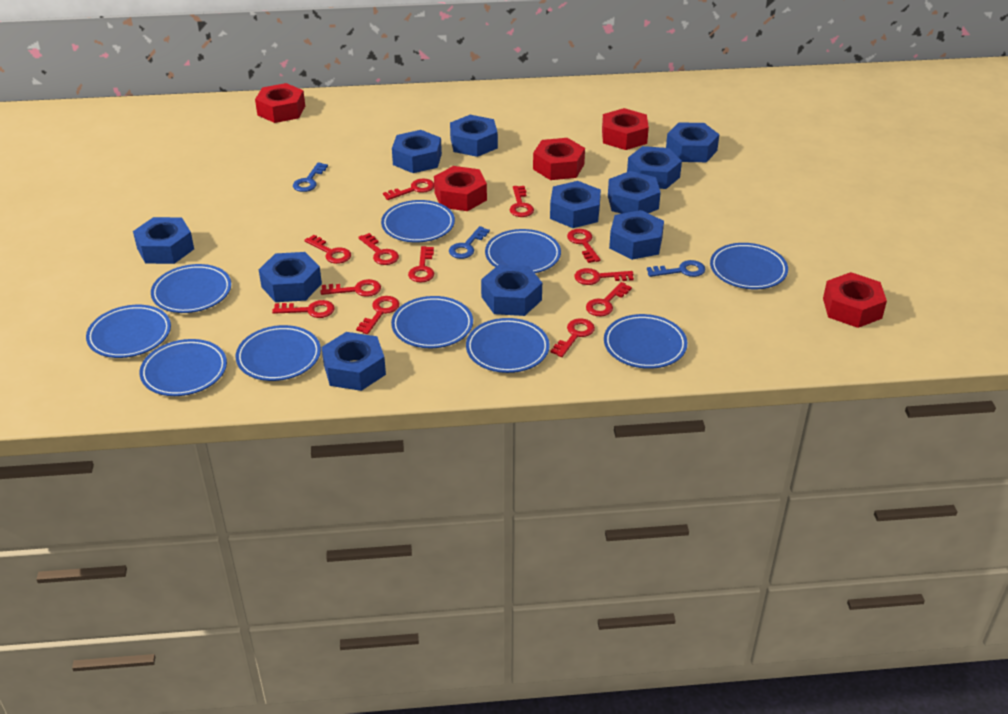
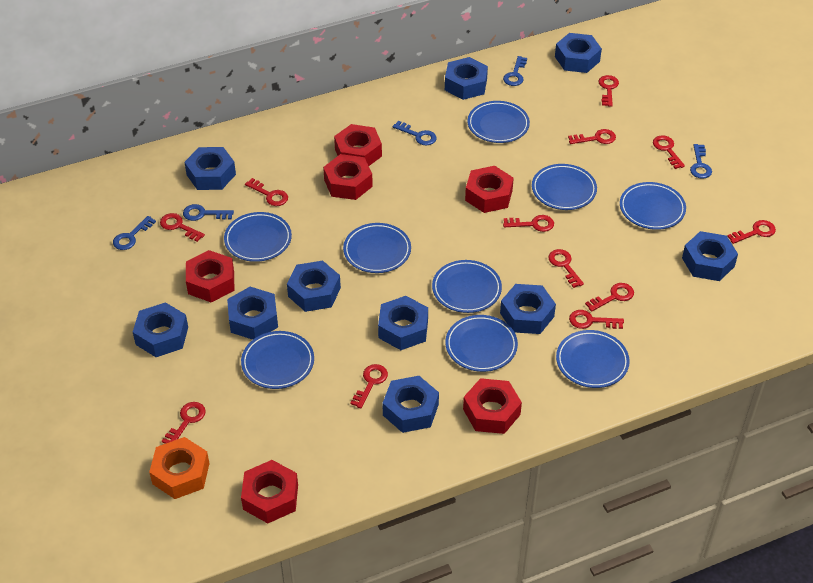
blue key: [293,162,328,192] [449,226,490,259] [647,260,705,277] = 3 -> [113,216,156,250] [183,204,234,221] [393,121,437,145] [503,56,527,86] [690,144,712,179] = 5
blue nut: [133,217,194,264] [259,252,322,302] [321,332,386,391] [392,130,442,173] [450,115,498,157] [481,265,542,316] [550,181,601,228] [608,171,661,214] [609,210,664,260] [627,146,682,189] [666,122,719,162] = 11 -> [133,302,188,357] [185,147,236,190] [227,287,278,340] [287,261,341,312] [378,296,428,350] [382,376,439,433] [445,57,488,100] [500,284,556,334] [555,33,602,73] [682,231,738,281] = 10
blue plate: [86,305,171,358] [139,339,227,396] [151,264,231,313] [236,325,321,381] [381,200,455,242] [391,296,473,348] [466,318,550,373] [485,229,561,273] [604,314,687,369] [710,243,788,289] = 10 -> [224,212,292,262] [241,331,314,389] [343,223,411,273] [432,260,502,313] [445,315,518,372] [467,101,530,143] [532,164,597,210] [556,330,630,388] [620,182,686,230] = 9
orange nut: none = 0 -> [149,437,210,499] = 1
red nut: [255,83,305,123] [434,166,487,211] [533,138,585,180] [602,108,649,150] [823,272,887,328] = 5 -> [186,250,235,303] [241,460,298,523] [323,154,373,200] [334,124,382,166] [463,378,522,434] [465,166,514,213] = 6

